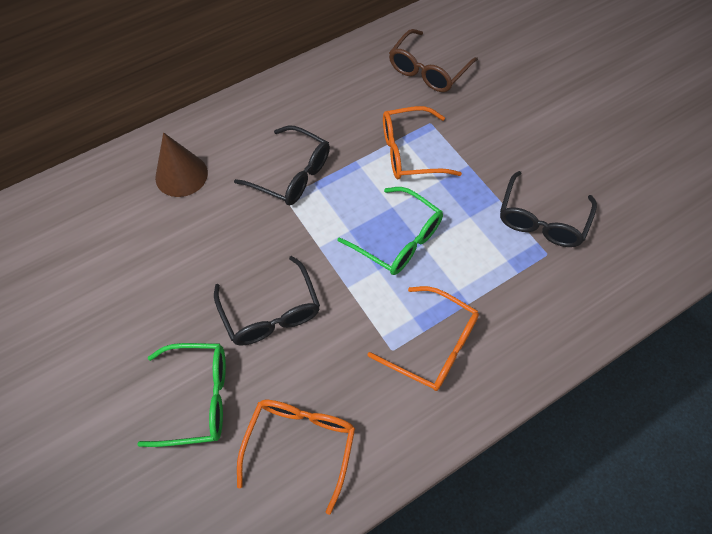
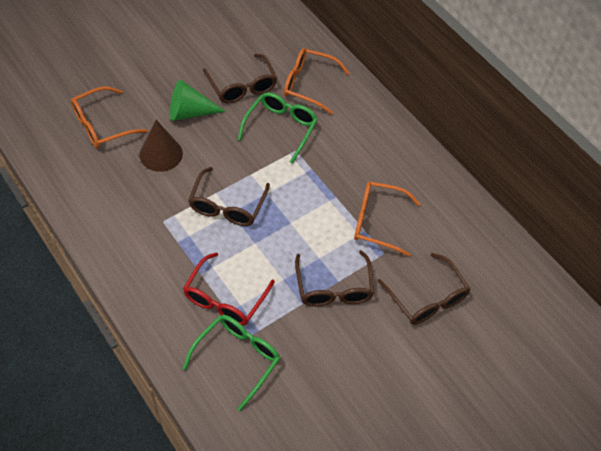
black glasses: [214,256,320,346] [234,125,330,205] [500,171,597,247] = 3 -> none = 0
brown glasses: [389,29,478,92] = 1 -> [188,167,270,226] [203,54,277,103] [295,250,374,307] [378,253,471,325] = 4
green cone: none = 0 -> [170,79,226,121] = 1
red glasses: none = 0 -> [183,252,275,326] = 1

